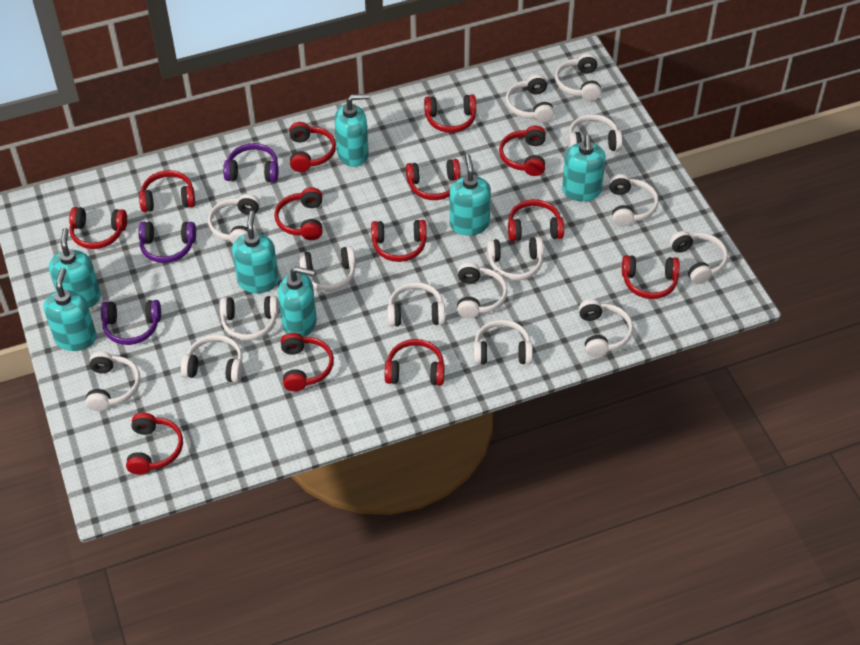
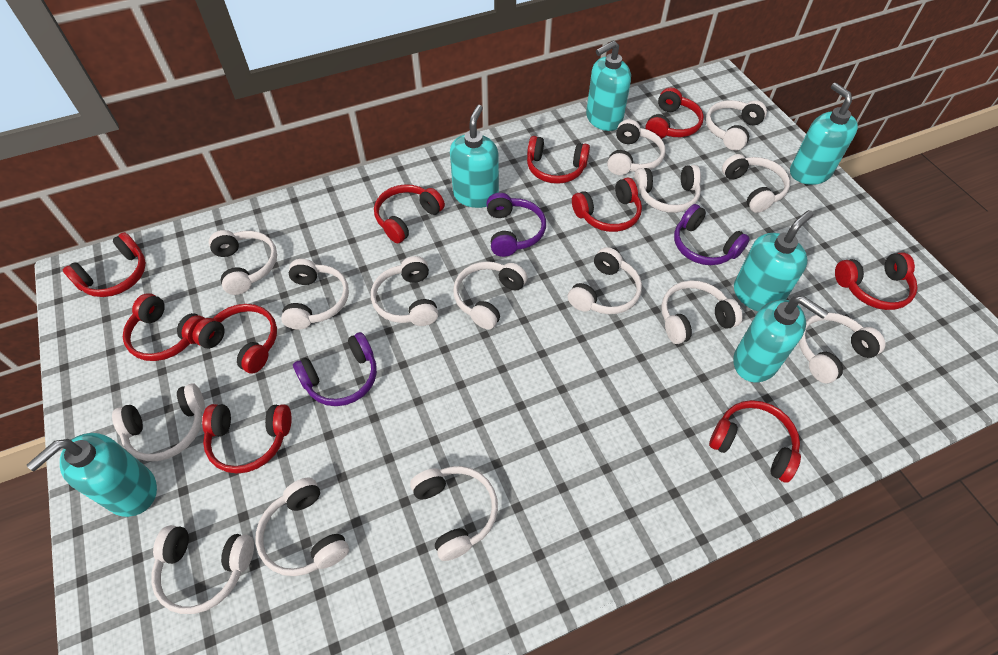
red headphones: [69,207,127,249] [126,412,183,475] [139,170,195,212] [274,187,322,240] [281,333,334,392] [289,122,336,172] [371,220,427,262] [385,339,444,385] [406,159,460,200] [424,94,476,133] [499,126,546,176] [508,199,564,241] [622,255,680,299] = 13 -> [63,232,146,297] [123,293,205,361] [192,304,277,373] [202,404,292,474] [374,184,445,243] [527,136,590,184] [572,177,642,232] [645,88,704,139] [709,400,801,483] [835,252,918,310] = 10
turquoise soap dispenser: [44,268,97,351] [49,228,101,308] [232,211,279,293] [278,267,317,337] [335,94,369,167] [450,154,491,236] [562,135,606,201] = 7 -> [27,433,157,517] [450,105,499,208] [586,40,631,131] [733,296,828,382] [734,210,813,311] [790,83,858,185] = 6

